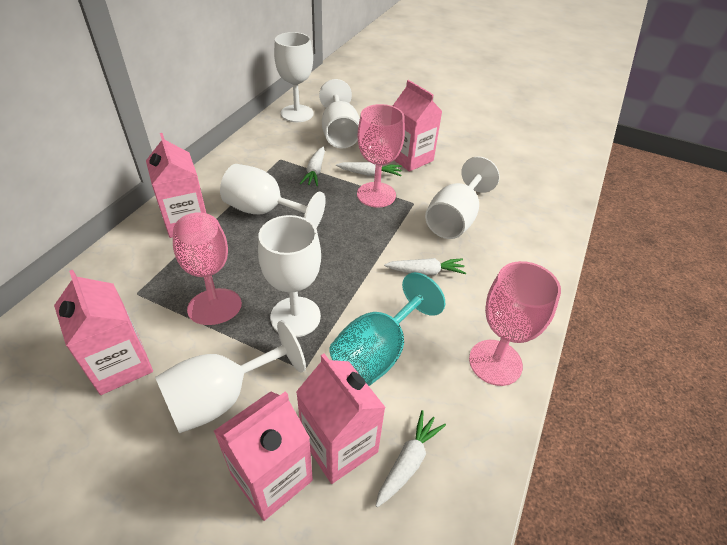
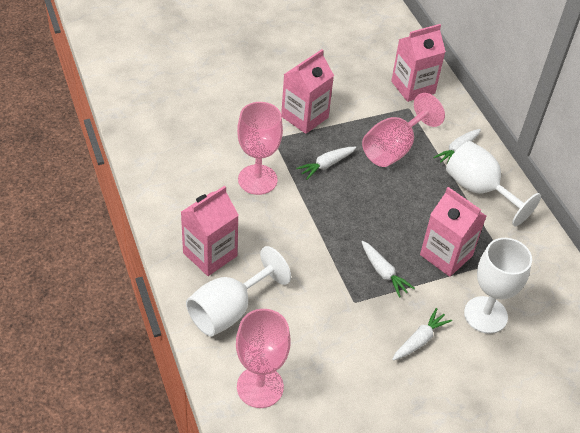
pink carton: [54,270,153,395] [146,133,206,238] [214,391,313,521] [296,354,386,484] [393,80,442,172] = 5 -> [181,186,239,276] [281,49,334,134] [391,24,446,102] [420,187,486,277] = 4
turquoise goblet: [329,272,445,386] = 1 -> none = 0
white goblet: [155,320,306,433] [220,164,326,228] [258,215,321,337] [274,32,314,122] [319,79,360,148] [425,156,500,239] = 6 -> [186,246,291,337] [446,141,541,226] [464,238,532,334] = 3

